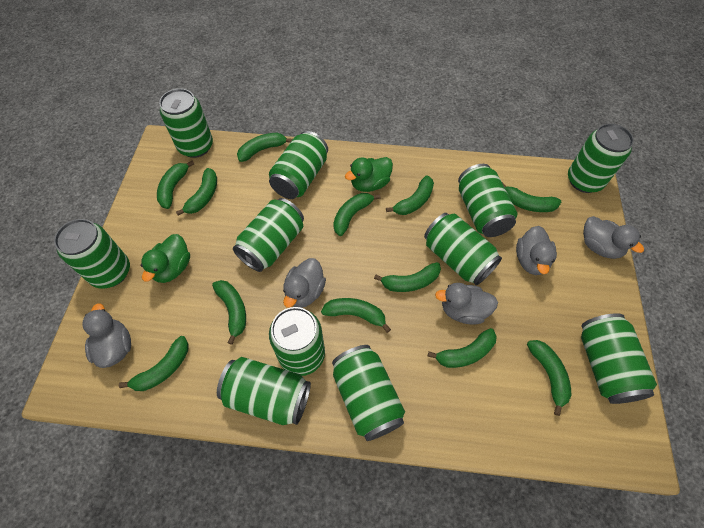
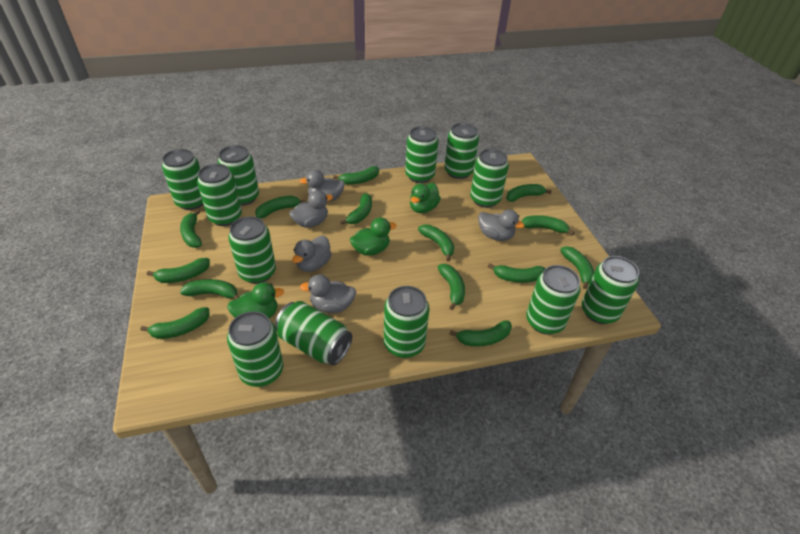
green banana: [119,336,188,391] [157,161,194,209] [176,168,217,216] [212,280,246,345] [237,133,293,162] [321,298,391,333] [333,193,381,236] [374,262,441,292] [386,175,434,215] [428,328,497,368] [502,182,561,212] [527,340,571,416] = 12 -> [140,307,210,339] [147,258,210,283] [180,210,202,248] [180,279,239,299] [255,196,306,218] [333,166,379,185] [340,193,372,225] [418,225,454,261] [438,264,465,310] [449,320,512,346] [488,264,546,283] [506,184,552,202] [522,215,575,235] [560,246,594,289] = 14
green can: [54,219,130,289] [159,88,213,158] [217,357,311,425] [233,198,304,272] [269,131,328,199] [269,307,325,376] [332,345,405,441] [424,213,502,285] [458,164,518,237] [568,123,634,193] [581,313,657,404] = 11 -> [162,149,203,210] [197,164,242,226] [218,145,259,206] [227,311,283,387] [228,216,276,284] [275,301,352,365] [384,286,429,358] [405,126,438,183] [444,123,479,179] [470,149,509,208] [526,265,580,335] [582,256,639,324] = 12
green duck: [141,234,190,283] [345,157,393,192] = 2 -> [227,282,284,318] [350,217,397,256] [410,183,441,213] = 3

